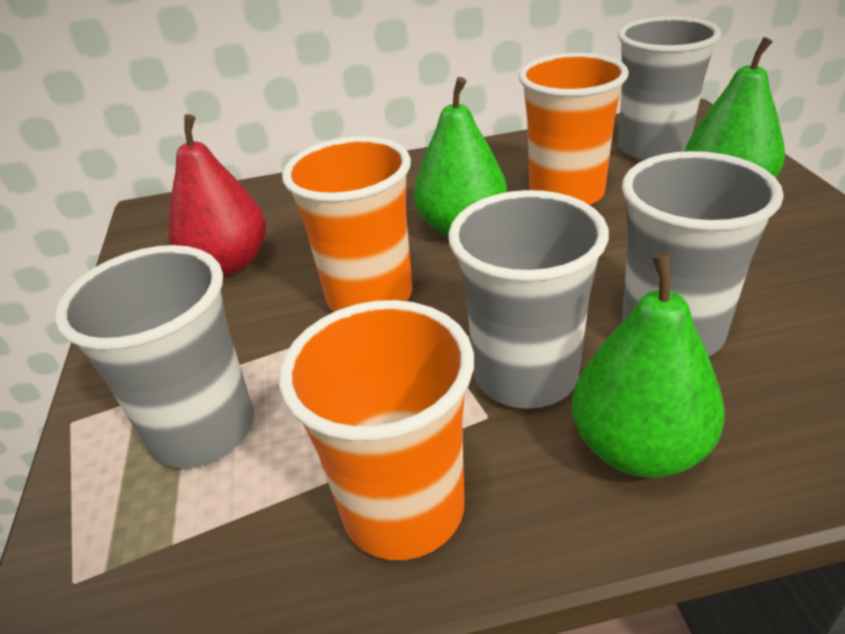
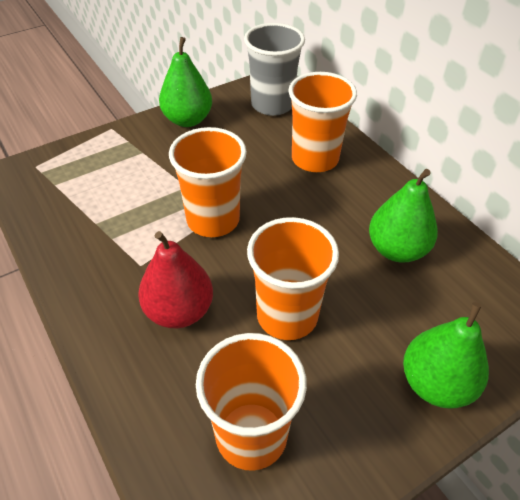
grey cup: [55,245,254,468] [448,190,609,409] [618,16,721,161] [622,151,783,356] = 4 -> [244,23,305,116] = 1
orange cup: [279,300,474,560] [282,136,412,312] [519,53,629,205] = 3 -> [169,127,247,237] [196,333,307,471] [247,217,339,340] [288,72,357,172] = 4

